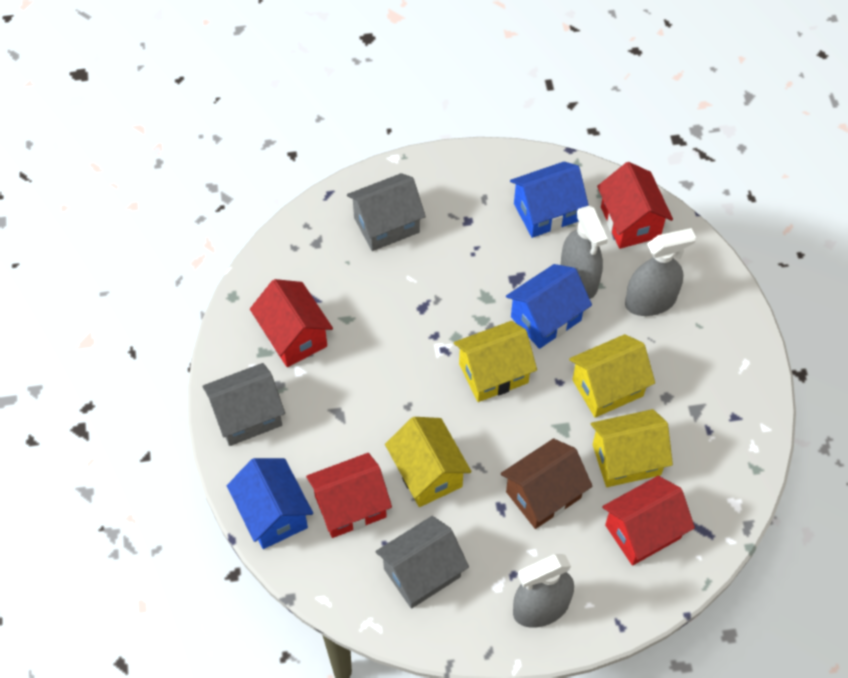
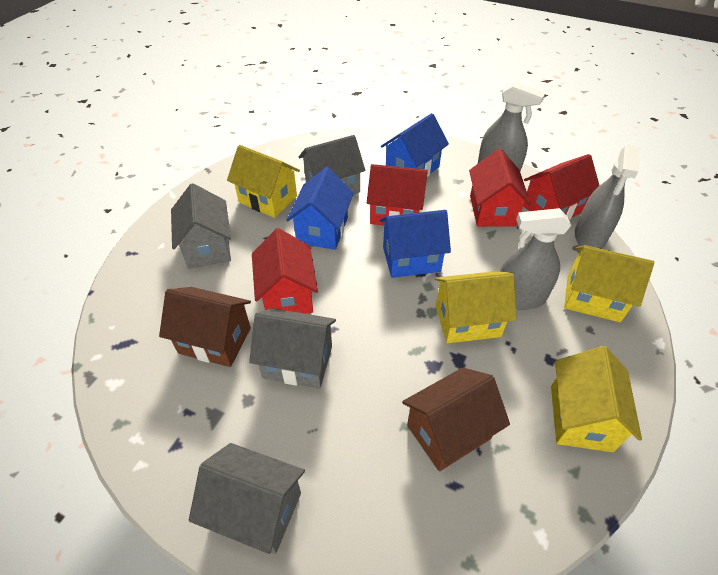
brown house: [501,438,592,529] = 1 -> [159,287,251,367] [402,368,510,471] = 2
grey house: [203,363,285,446] [347,173,426,251] [376,516,469,609] = 3 -> [171,183,231,269] [189,443,305,554] [249,308,336,389] [299,135,365,194] = 4

